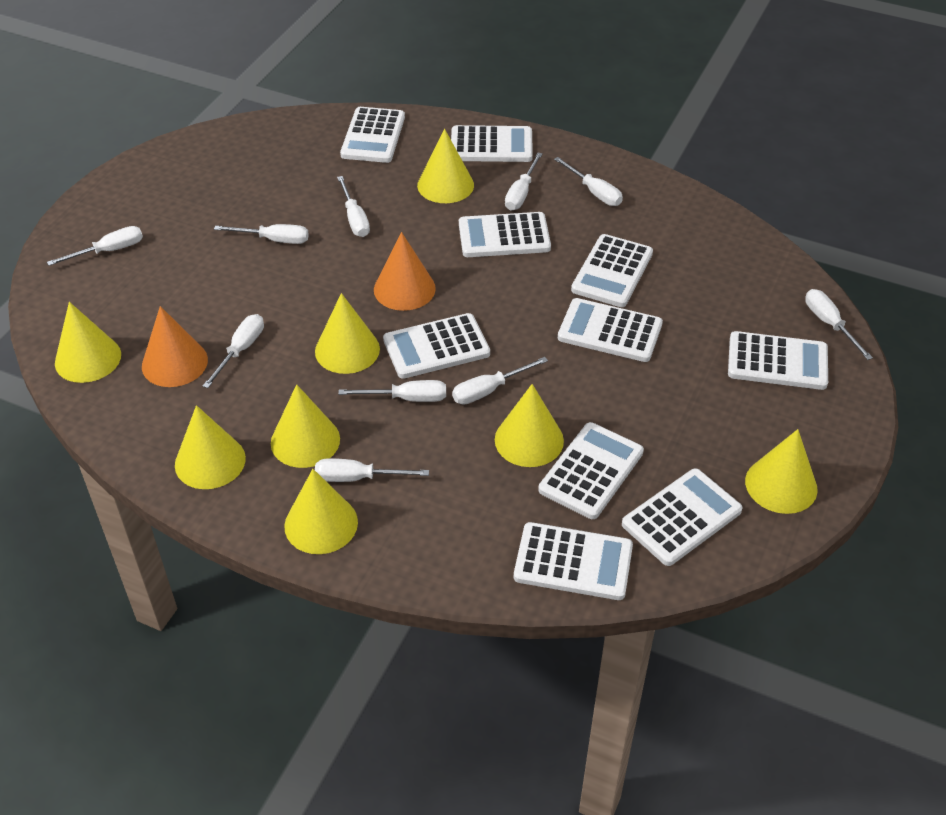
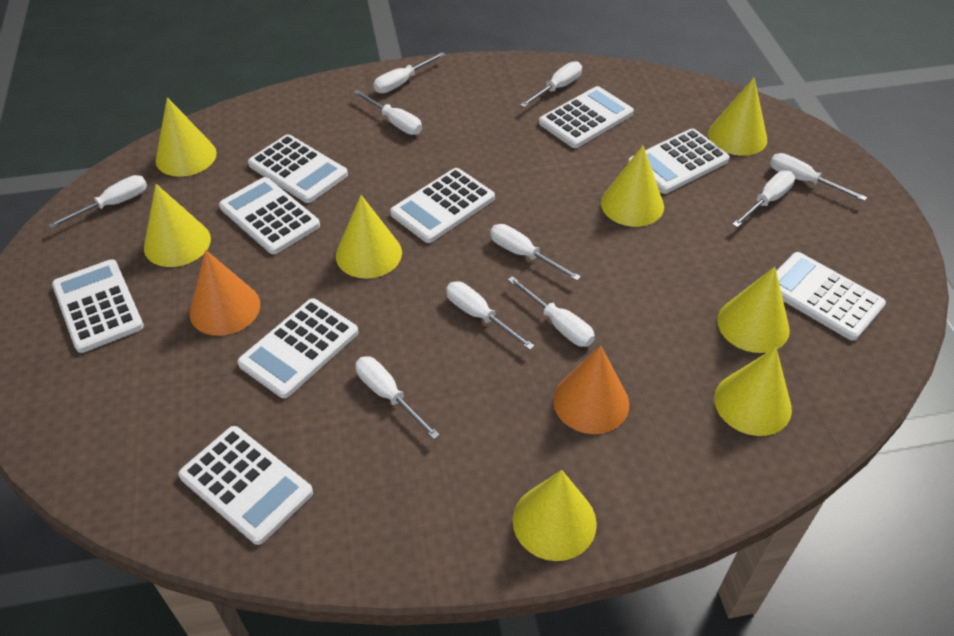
white calculator: [340,107,405,163] [383,313,490,379] [451,125,533,162] [459,212,551,257] [514,522,633,600] [538,422,644,519] [558,298,663,362] [571,234,653,307] [622,468,743,566] [728,331,828,390] = 10 -> [52,259,144,353] [178,426,313,545] [219,177,320,254] [237,298,358,398] [248,134,348,203] [390,168,495,243] [539,86,634,148] [628,128,730,194] [776,252,886,341] = 9

